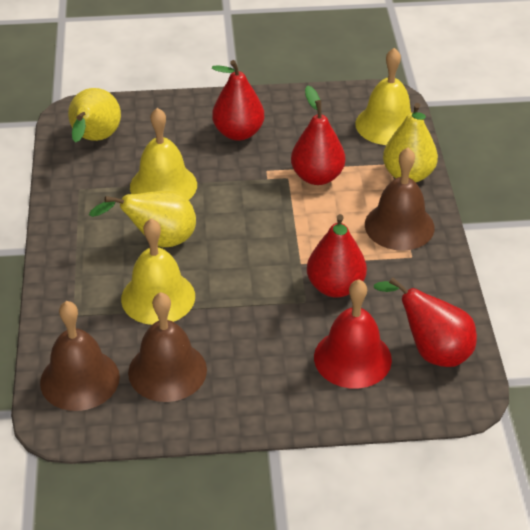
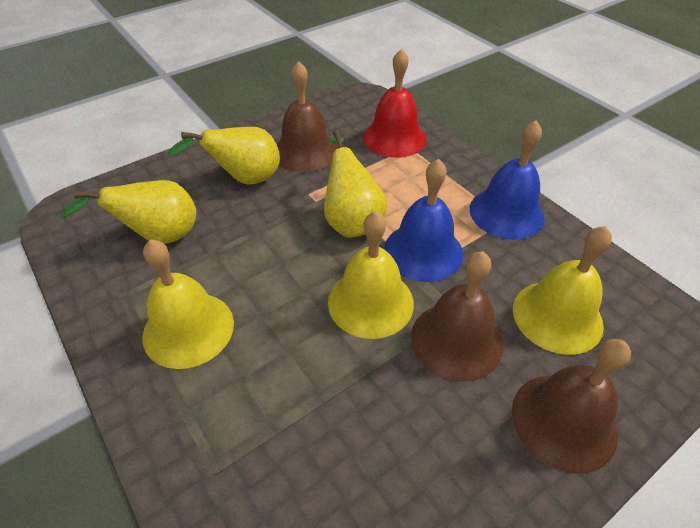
blue bell: none = 0 -> [384,159,463,282] [470,121,545,240] = 2
red pear: [212,60,264,141] [291,85,345,185] [307,214,367,298] [374,277,477,367] = 4 -> none = 0

